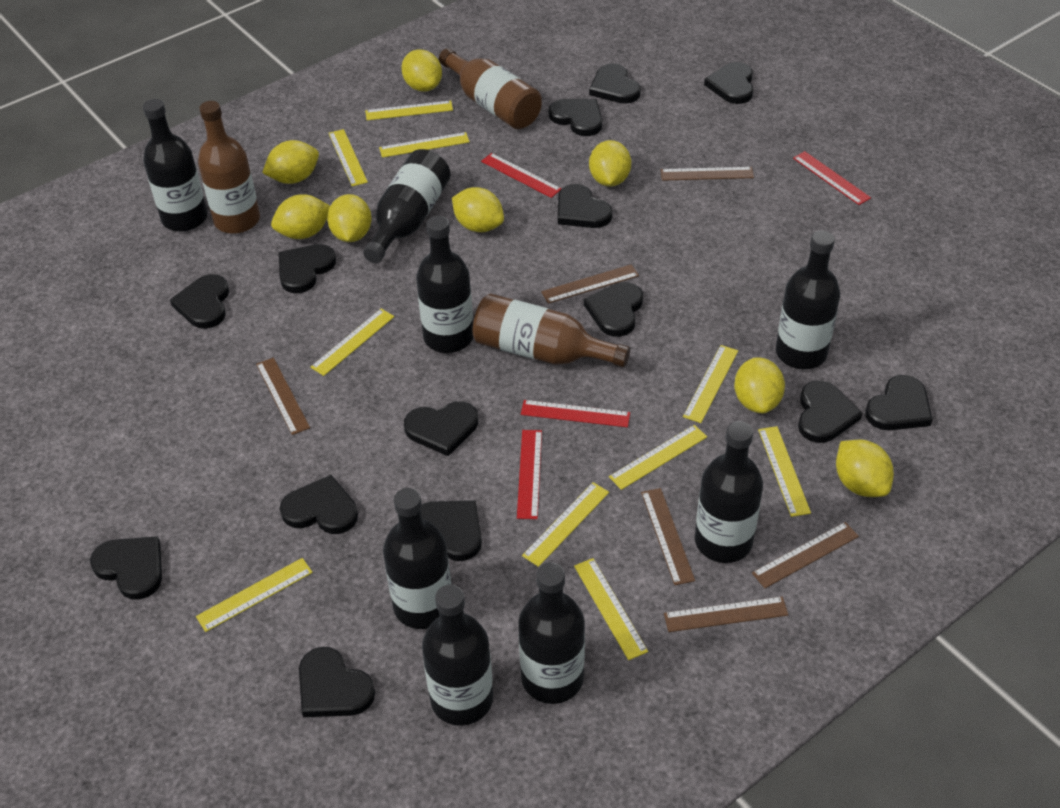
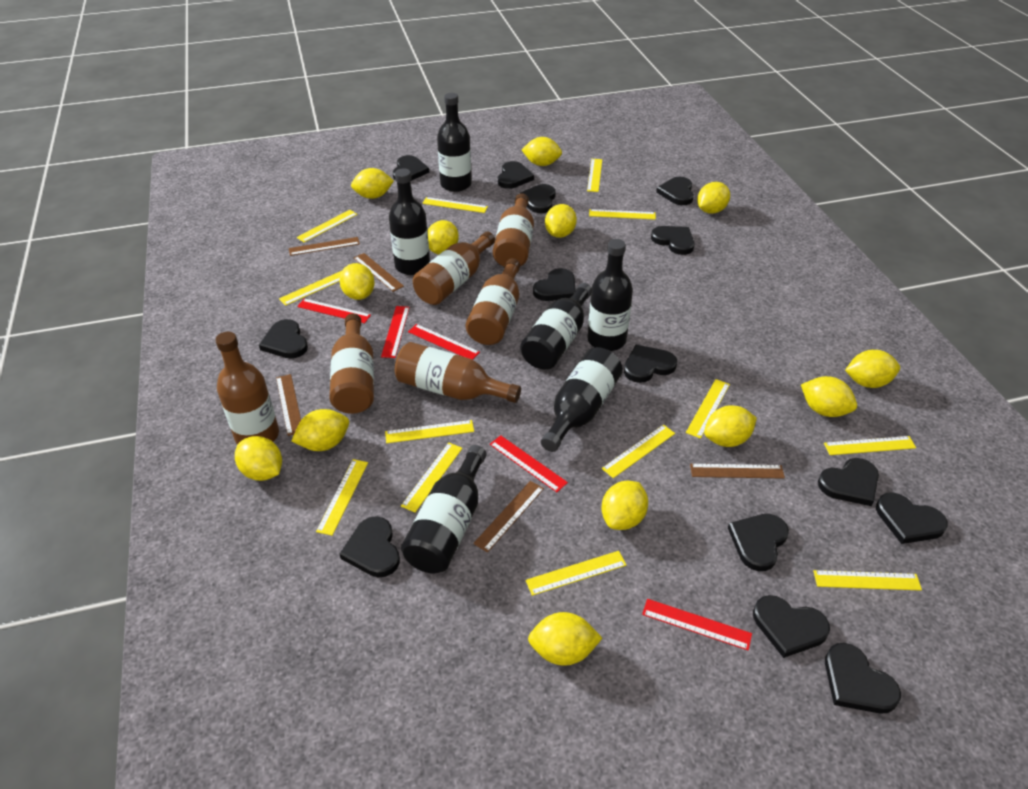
black bottle: [143,99,208,232] [363,149,451,263] [383,488,451,629] [416,216,473,353] [422,584,493,726] [518,562,585,704] [695,421,763,563] [776,230,840,369] = 8 -> [389,168,430,275] [401,445,486,573] [437,93,472,192] [520,283,592,370] [541,347,623,452] [587,239,633,351] = 6
brown bottle: [198,101,260,234] [439,48,542,129] [473,294,630,367] = 3 -> [215,332,279,445] [330,313,374,414] [395,342,521,403] [413,231,495,305] [466,258,520,345] [493,193,534,267] = 6
brown ruler: [256,358,310,435] [541,264,639,304] [641,488,695,585] [661,167,754,181] [664,596,788,632] [752,522,859,588] = 6 -> [276,374,301,436] [289,237,360,256] [354,253,404,292] [473,481,544,553] [690,464,785,479] = 5
red ruler: [481,153,562,198] [517,430,542,519] [521,400,630,427] [793,151,871,205] = 4 -> [297,299,371,324] [381,306,410,358] [408,324,480,360] [490,435,568,492] [642,599,752,650] = 5
yellow lemon: [262,140,319,184] [271,194,330,239] [327,194,372,242] [401,49,442,92] [452,187,504,232] [589,140,631,187] [734,357,785,413] [836,440,894,497] = 8 -> [235,436,282,481] [292,409,349,451] [339,263,375,300] [351,168,394,199] [428,220,459,255] [522,137,562,166] [528,612,602,666] [545,204,577,238] [602,481,648,530] [697,182,730,214] [704,405,757,447] [801,376,857,417] [845,350,900,388] = 13
yellow ruler: [196,558,313,632] [310,309,394,376] [329,129,368,186] [365,100,453,120] [379,132,470,158] [522,482,609,567] [574,558,648,660] [609,425,707,490] [683,345,738,423] [758,426,811,517] = 10 -> [279,271,342,306] [297,210,357,242] [316,459,368,536] [385,420,474,443] [401,443,463,513] [422,197,488,213] [526,551,626,596] [587,159,602,192] [589,209,656,220] [602,424,675,478] [686,379,730,439] [813,570,922,591] [824,436,916,455] = 13

